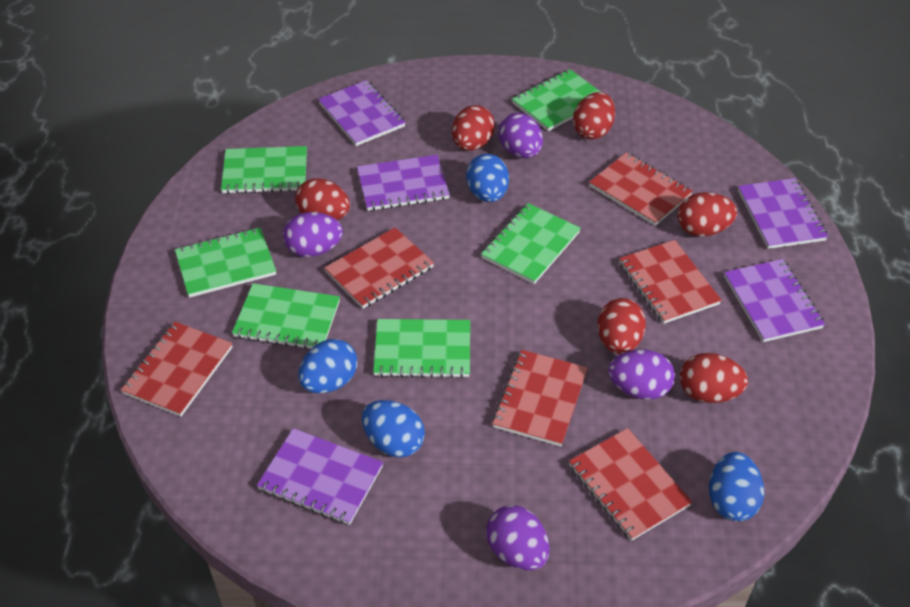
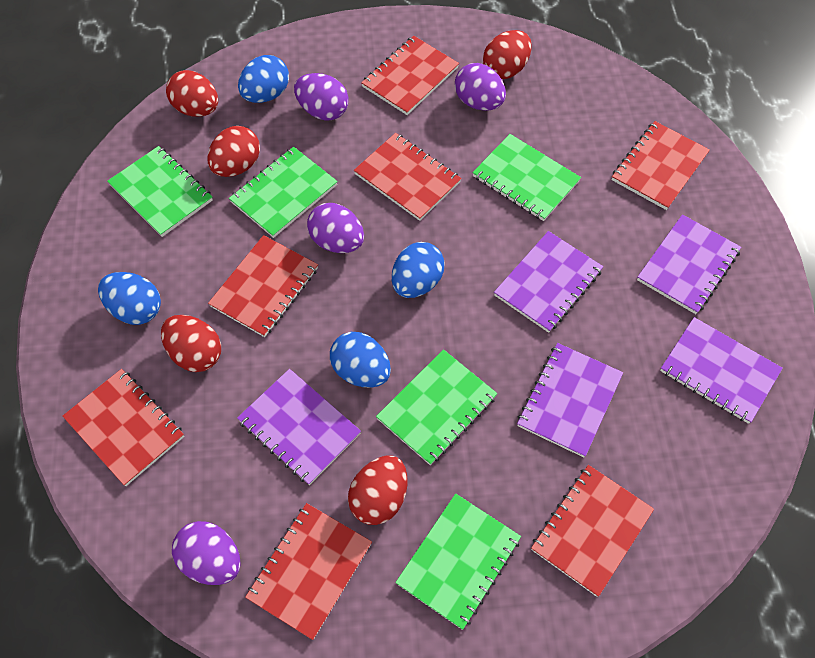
green notebook: [175,228,276,298] [221,146,307,194] [232,283,340,349] [373,319,470,378] [481,203,581,284] [512,69,601,131] = 6 -> [107,146,213,237] [229,147,338,238] [376,349,498,465] [395,493,521,630] [473,134,581,221] = 5
red egg: [295,178,350,220] [452,105,495,151] [573,92,615,139] [597,298,646,354] [677,192,737,237] [680,353,748,403] = 6 -> [161,315,221,372] [166,70,218,117] [207,126,260,177] [348,456,408,525] [483,30,532,79] = 5
red notebook: [121,322,233,417] [324,227,434,309] [492,350,588,446] [569,428,692,541] [589,153,693,226] [619,240,722,324] = 6 -> [62,369,184,486] [208,235,318,337] [245,503,372,640] [354,133,462,221] [361,36,459,115] [531,465,654,597] [612,121,710,210] = 7

